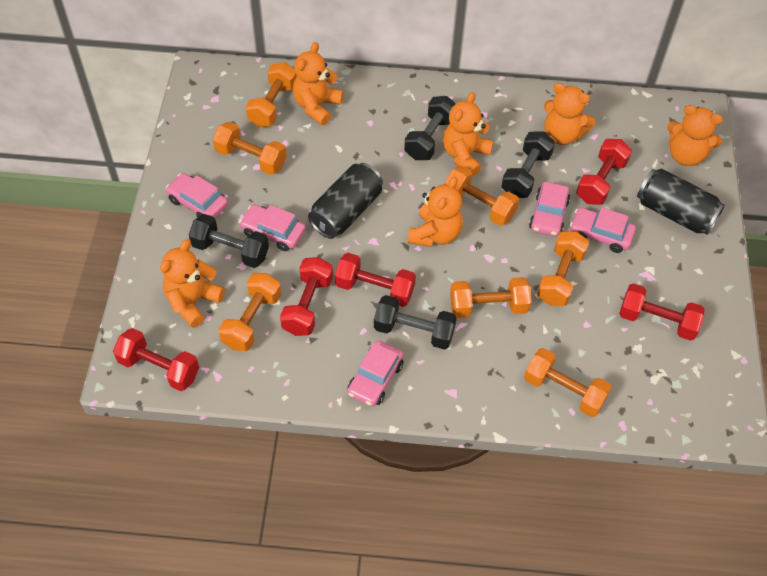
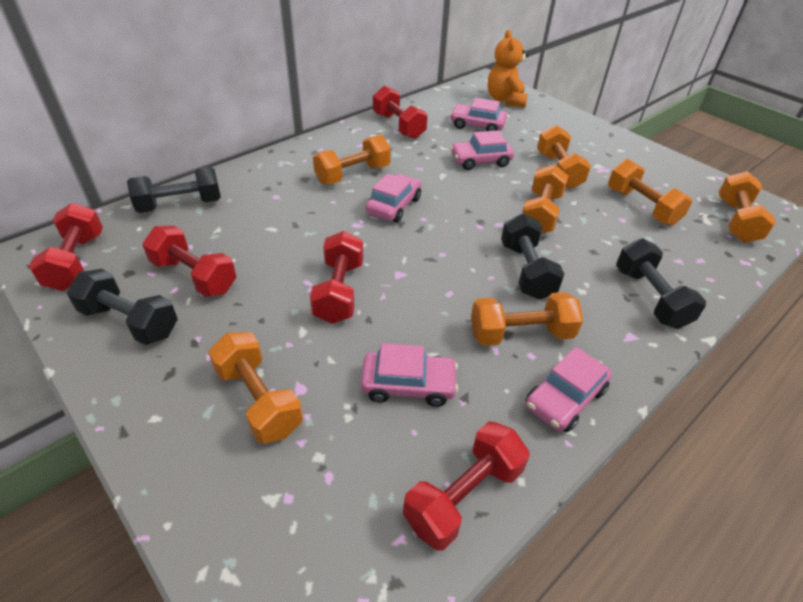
black can: [308,163,383,239] [637,168,725,235] = 2 -> none = 0
orange teddy bear: [160,239,225,328] [293,42,344,125] [408,177,463,247] [443,92,494,176] [544,83,596,145] [667,105,723,166] = 6 -> [488,30,529,107] = 1

